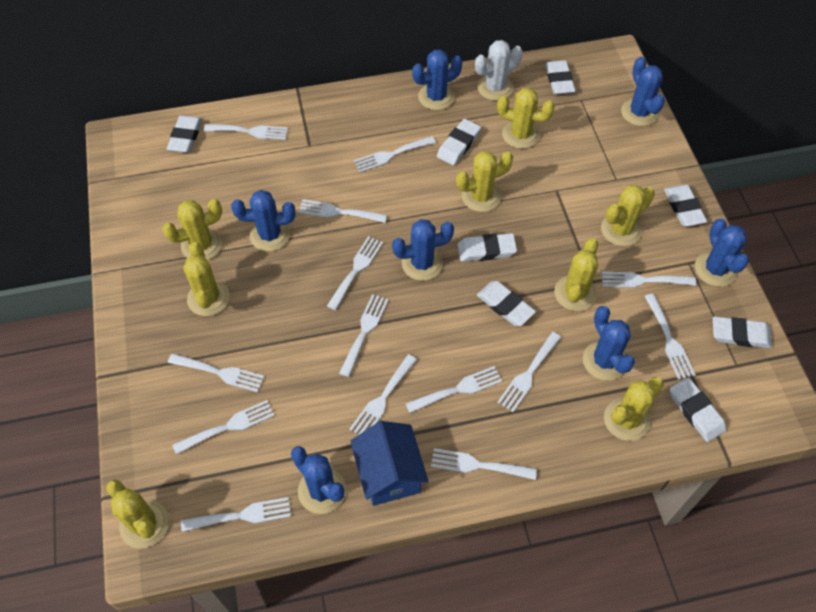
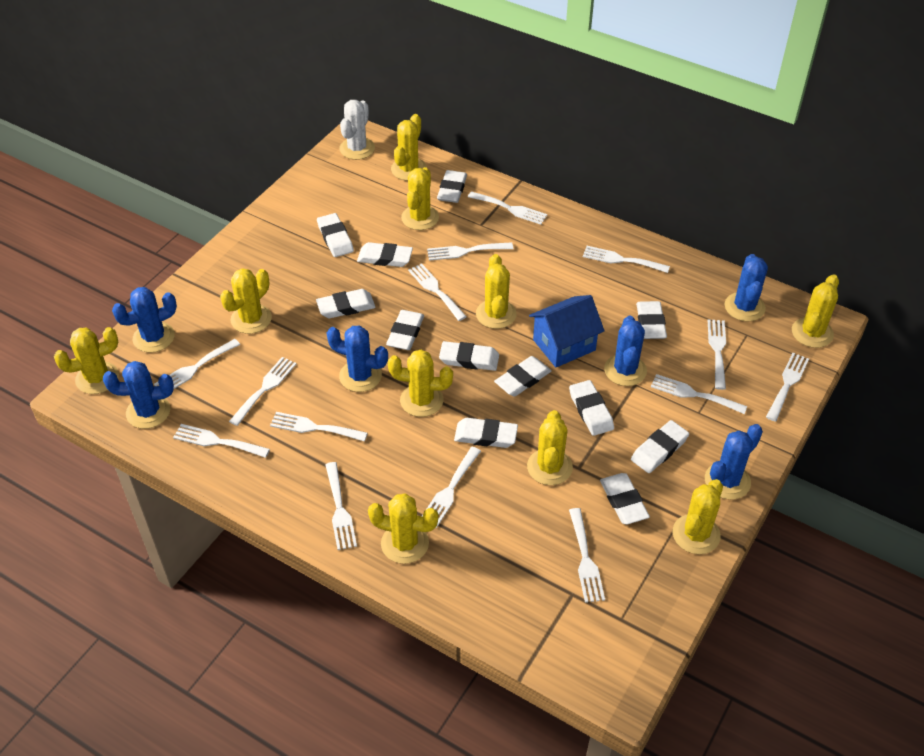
blue cactus: [231,190,295,252] [291,446,346,514] [392,219,454,281] [412,49,463,110] [583,306,635,380] [621,57,665,126] [695,218,749,287] = 7 -> [103,361,174,429] [112,287,177,353] [327,325,388,392] [604,316,647,386] [705,424,763,500] [725,254,768,321] = 6
white eraser: [167,115,202,153] [437,119,481,165] [458,233,517,262] [477,281,536,326] [545,60,576,95] [664,185,707,226] [670,377,726,442] [713,316,772,348] = 8 -> [316,289,376,318] [317,213,354,257] [357,242,413,267] [386,310,424,350] [437,170,467,203] [439,341,499,371] [454,418,518,448] [494,356,552,397] [569,380,614,436] [600,473,650,524] [631,420,689,473] [636,301,667,339] = 12
yellow cactus: [106,480,169,549] [162,199,222,260] [183,242,230,316] [456,151,513,212] [497,88,555,149] [554,238,598,311] [601,185,655,246] [604,377,664,441] = 8 -> [54,327,119,394] [220,268,272,334] [368,493,438,564] [388,350,453,417] [391,114,427,181] [401,167,439,230] [476,254,517,329] [527,410,573,485] [673,479,723,554] [792,274,839,348] = 10

